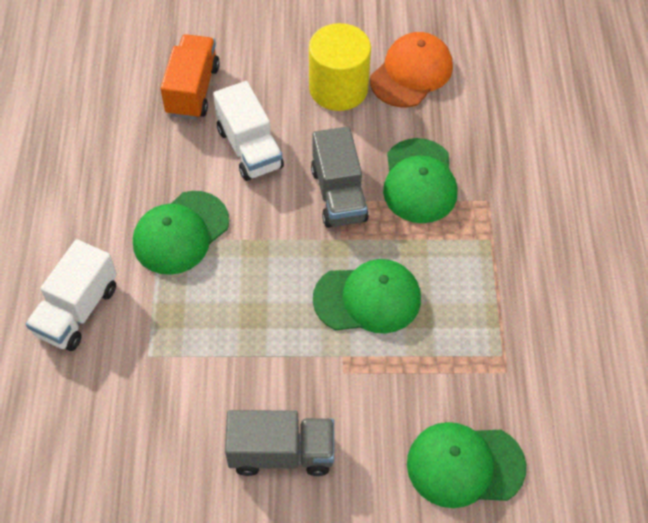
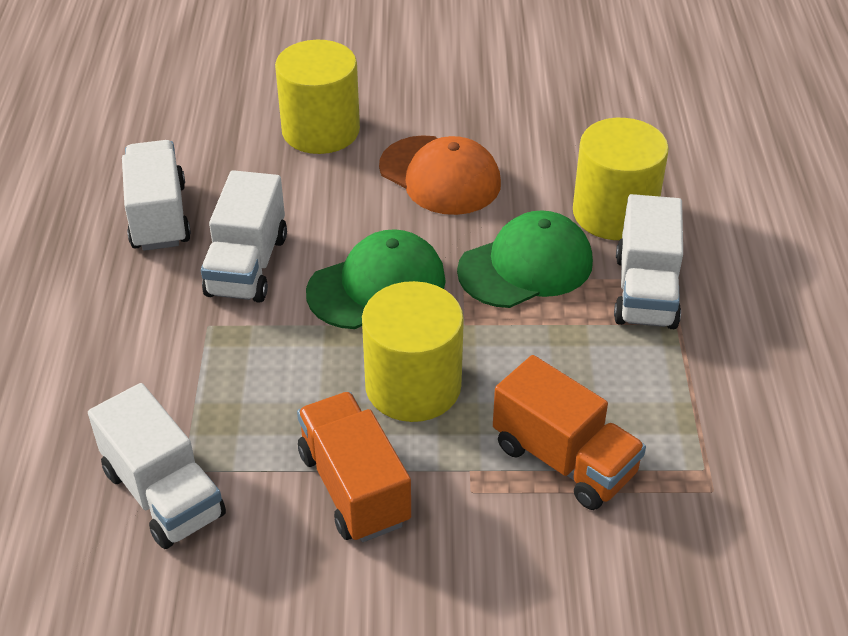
green cap: [133,191,229,275] [313,259,421,333] [383,138,458,223] [407,422,526,508] = 4 -> [306,229,446,329] [457,210,593,308] = 2
grey truck: [225,410,334,476] [311,126,369,228] = 2 -> none = 0
orange truck: [160,34,220,119] = 1 -> [297,392,411,542] [493,355,646,510] = 2
white truck: [26,239,117,351] [213,81,284,181] = 2 -> [88,383,226,549] [122,140,191,251] [201,170,287,303] [614,194,683,329] = 4
yellow cylinder: [309,23,371,111] = 1 -> [275,40,360,154] [362,281,464,422] [573,118,669,240] = 3

